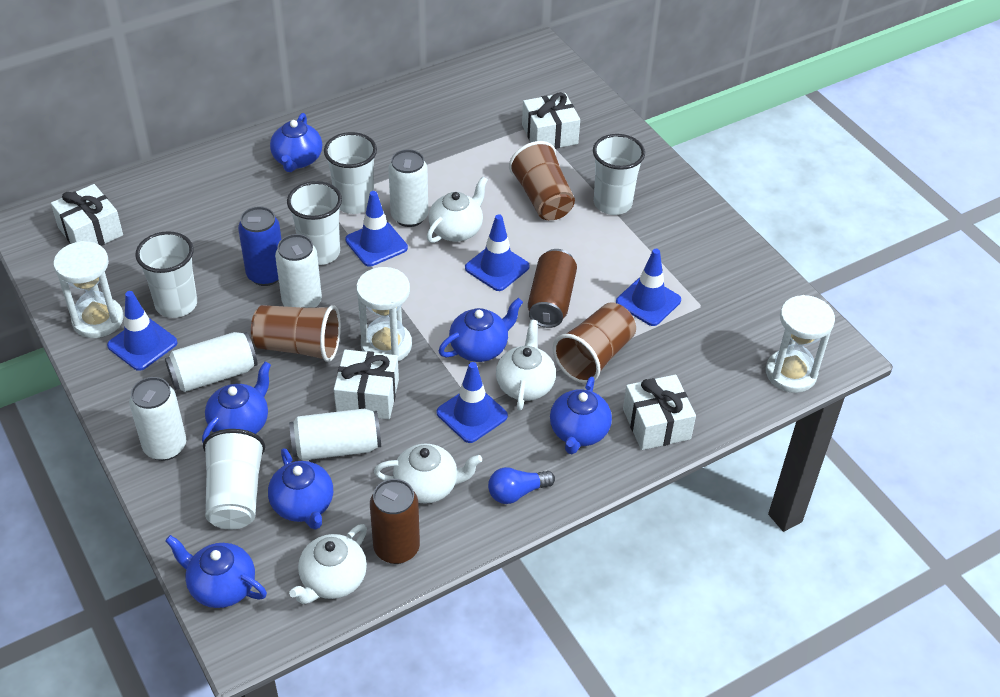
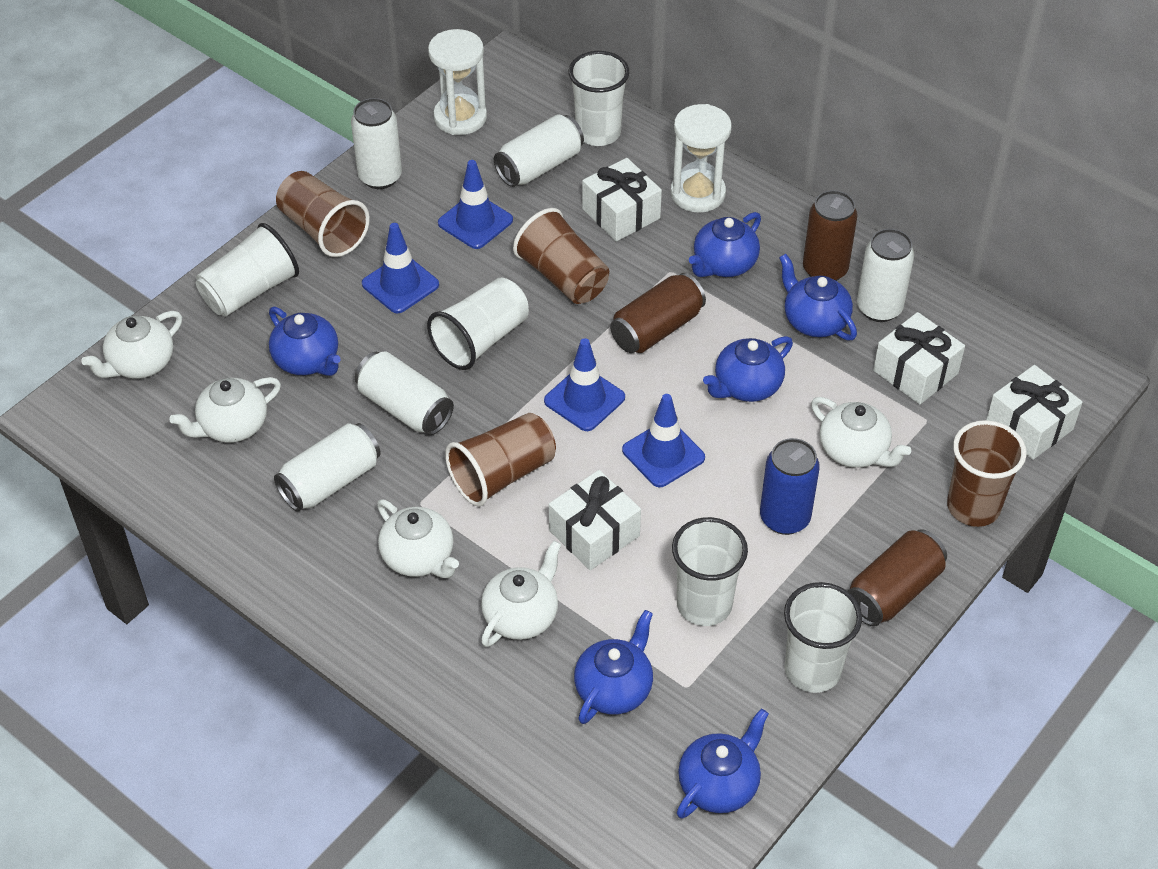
blue light bulb: [488,467,555,504] = 1 -> none = 0
blue traffic cone: [107,291,177,371] [345,191,408,267] [437,362,508,443] [465,214,530,291] [616,249,681,326] = 5 -> [362,223,439,313] [438,160,513,249] [544,338,625,431] [622,394,705,487] = 4
brown can: [370,479,420,564] [528,249,577,328] = 2 -> [610,273,706,353] [803,190,858,281] [848,529,947,626] = 3
brown cup: [251,305,341,362] [509,141,575,220] [553,302,636,384] = 3 -> [276,171,370,257] [445,413,556,507] [513,208,609,304] [947,420,1027,527] = 4
white hourglass: [53,241,124,338] [356,267,412,362] [766,295,835,393] = 3 -> [428,29,487,135] [670,104,732,213] = 2
white teapot: [289,524,367,604] [374,444,482,504] [427,176,488,243] [496,320,556,411] = 4 -> [81,311,182,378] [169,377,281,443] [377,500,459,578] [481,541,561,647] [811,397,911,468] = 5

